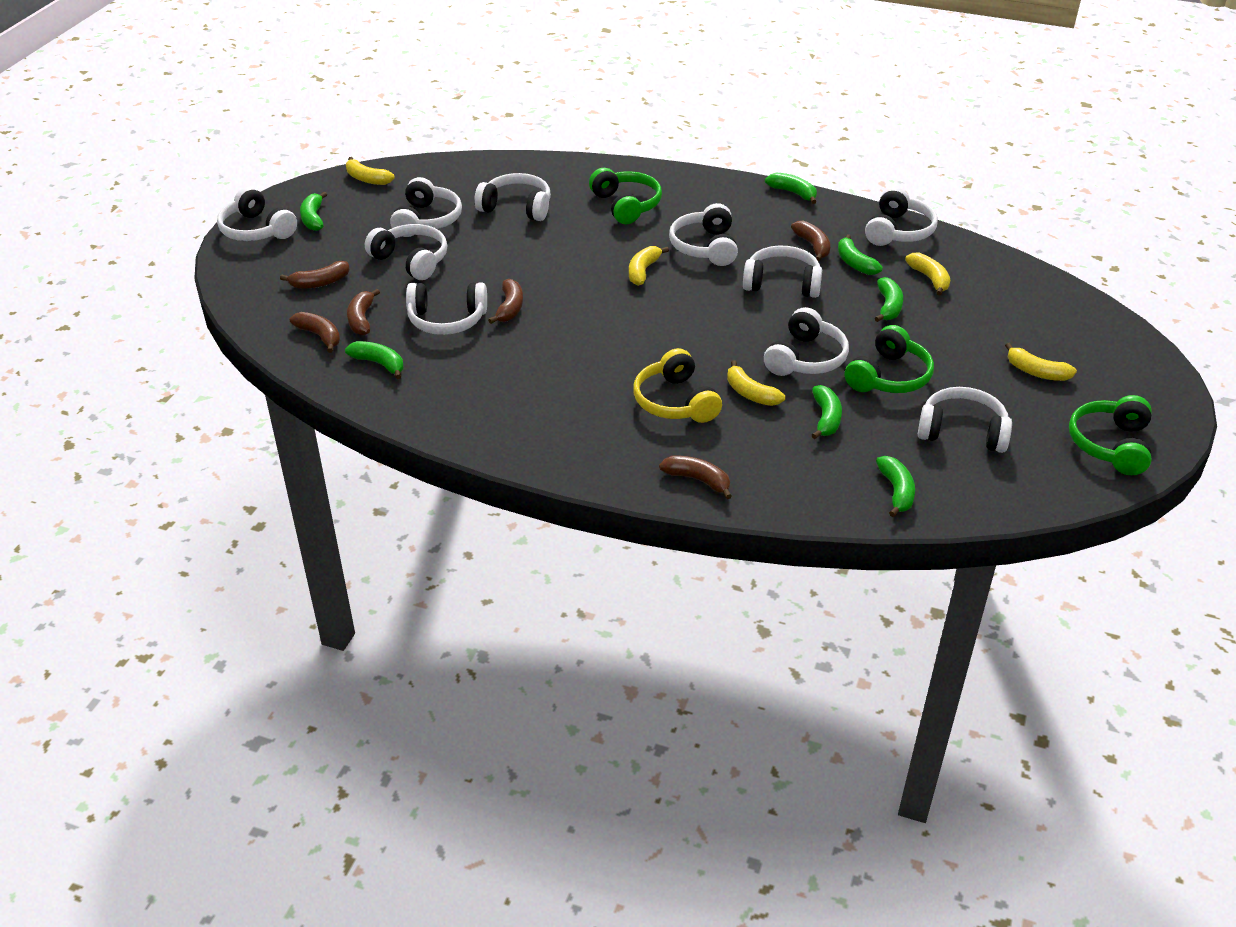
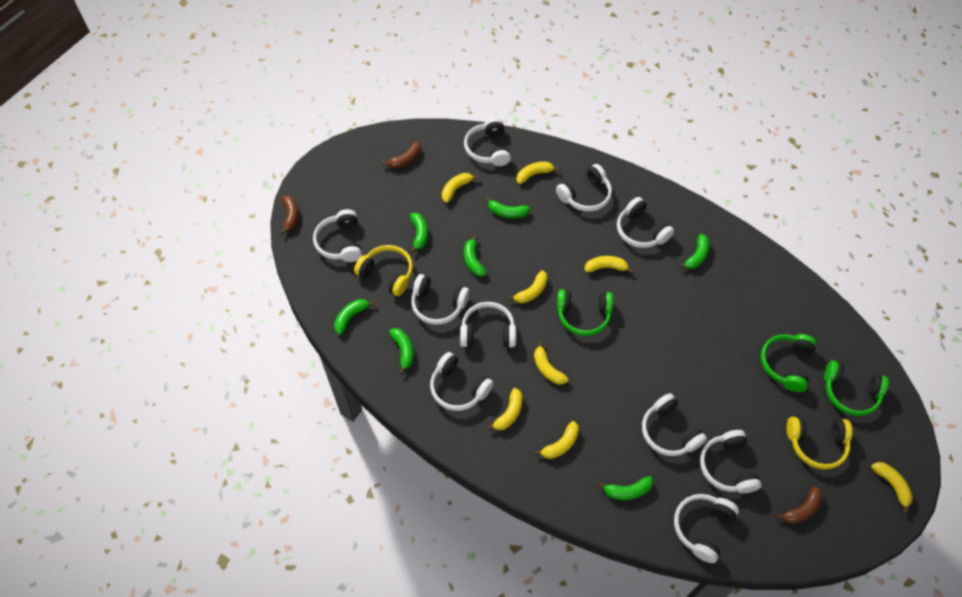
brown banana: [280,261,350,289] [290,312,340,353] [347,289,380,335] [488,279,523,324] [659,456,732,499] [791,221,830,261] = 6 -> [280,195,299,235] [382,142,421,169] [776,486,823,524] = 3
yellow banana: [346,157,395,185] [629,246,669,286] [727,360,785,406] [905,252,950,295] [1005,342,1077,381] = 5 -> [442,173,478,203] [487,388,522,430] [508,270,548,303] [517,162,559,184] [534,341,568,385] [535,421,579,459] [585,256,633,273] [871,462,913,514] = 8
yellow headphones: [633,348,722,423] = 1 -> [354,245,413,296] [787,417,852,470] = 2

